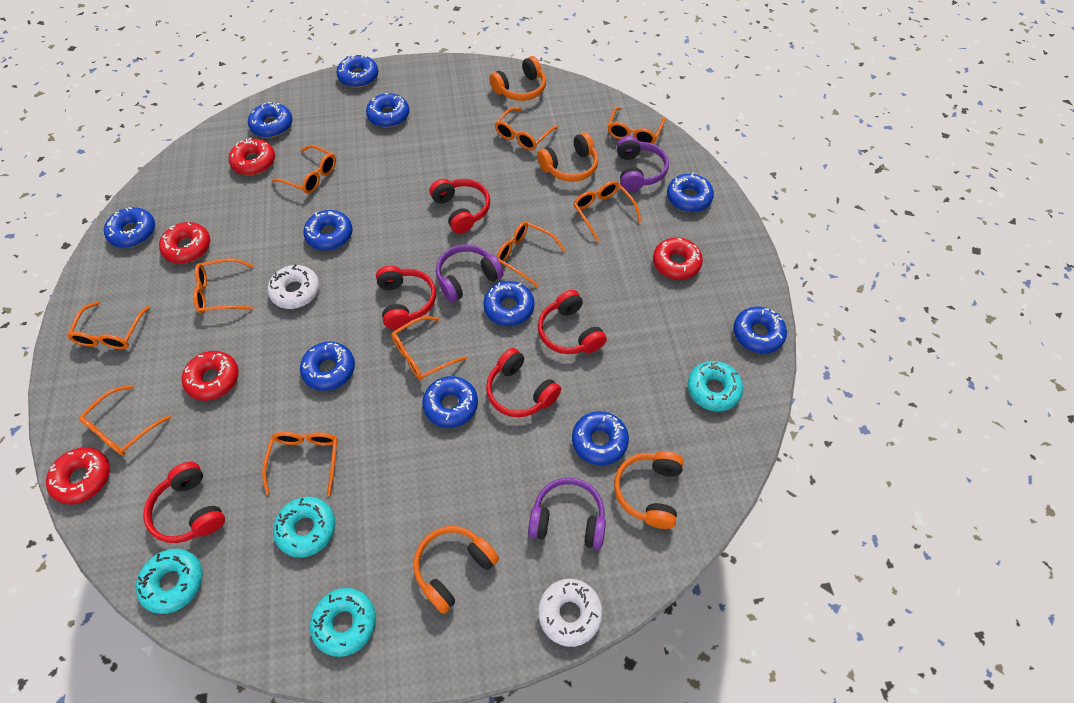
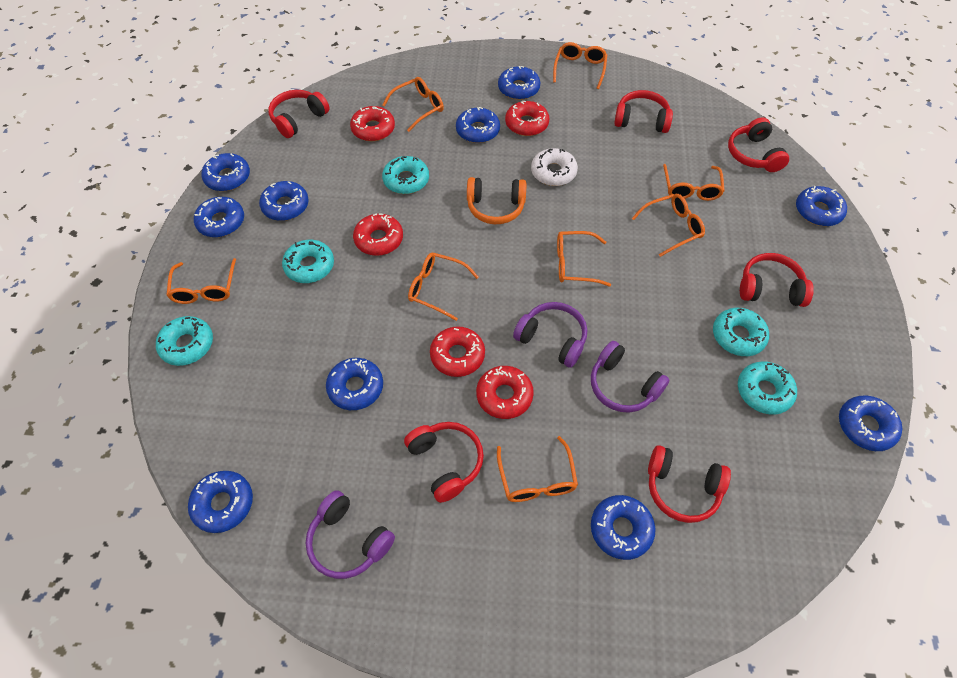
blue donut: [104,207,155,248] [248,102,292,138] [300,342,355,391] [303,210,353,250] [336,55,378,88] [366,93,409,128] [422,376,478,428] [483,281,535,326] [572,411,629,466] [667,173,714,212] [733,307,787,353] = 11 -> [188,471,253,533] [194,197,244,237] [201,153,250,191] [259,181,309,221] [326,358,383,410] [456,107,500,143] [498,66,540,100] [591,495,656,560] [796,186,847,226] [839,396,902,451] = 10
orange glasses: [67,302,150,349] [78,385,171,456] [193,258,254,314] [262,432,338,496] [272,145,336,194] [391,316,467,381] [495,107,559,150] [496,221,566,287] [574,181,641,242] [608,107,665,144] = 10 -> [166,258,236,304] [382,77,444,132] [408,253,479,321] [497,436,578,502] [553,42,607,89] [557,231,611,286] [632,194,705,257] [663,164,725,201] = 8
orange headphones: [414,526,499,614] [490,56,546,101] [537,132,598,182] [614,451,684,529] = 4 -> [467,177,526,224] = 1
red headphones: [143,462,225,543] [376,266,436,329] [430,179,490,234] [486,348,561,417] [538,290,607,354] = 5 -> [268,90,330,138] [404,422,484,503] [614,90,673,133] [648,445,731,523] [728,117,789,172] [740,253,814,307] = 6
turquoise donut: [136,549,203,614] [273,497,335,558] [310,588,376,657] [688,361,743,411] = 4 -> [156,316,213,366] [282,240,334,283] [382,156,429,194] [713,308,769,356] [738,361,797,415] = 5
white donut: [268,264,319,309] [538,579,603,647] = 2 -> [531,148,578,186] = 1

